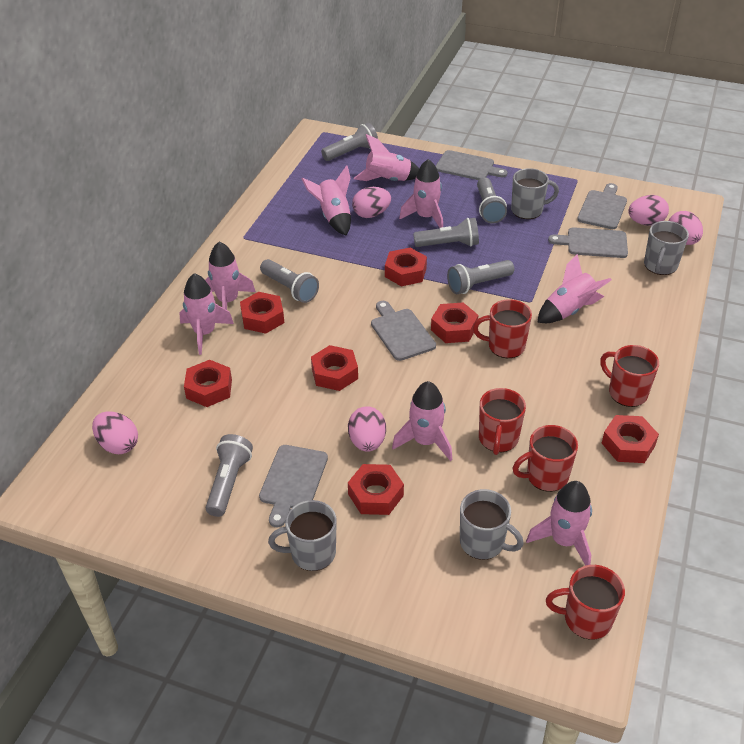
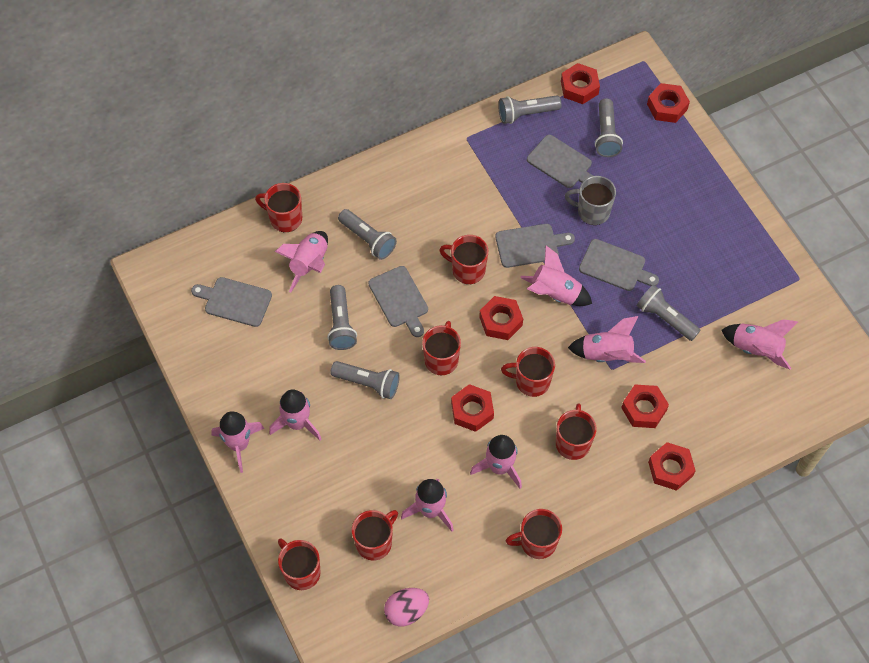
grey mug: [268,500,337,571] [460,489,524,560] [511,168,559,219] [644,221,689,275] = 4 -> [565,176,616,225] = 1
pink egg: [92,412,138,454] [348,406,386,452] [352,187,391,218] [628,195,669,226] [669,211,703,245] = 5 -> [384,588,429,626] = 1
red mug: [473,299,532,358] [479,388,526,455] [513,425,578,492] [546,565,625,640] [600,345,659,407] = 5 -> [255,183,302,232] [278,538,321,590] [352,510,398,561] [422,321,461,375] [440,235,488,284] [501,347,555,397] [506,509,562,559] [556,403,596,460] = 8
red nut: [184,360,232,407] [240,292,284,334] [311,345,358,391] [348,464,404,515] [385,248,427,286] [431,302,479,343] [602,415,659,463] = 7 -> [451,384,494,432] [479,296,523,340] [561,63,600,104] [621,384,669,428] [647,83,690,123] [648,442,696,491] = 6

